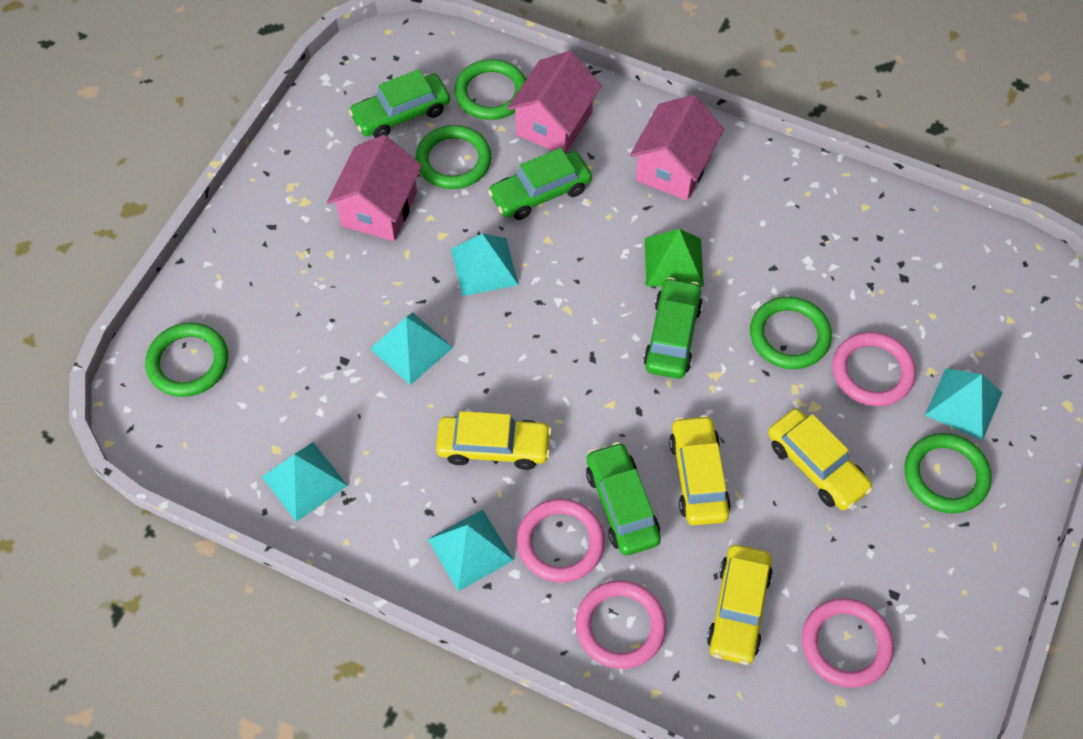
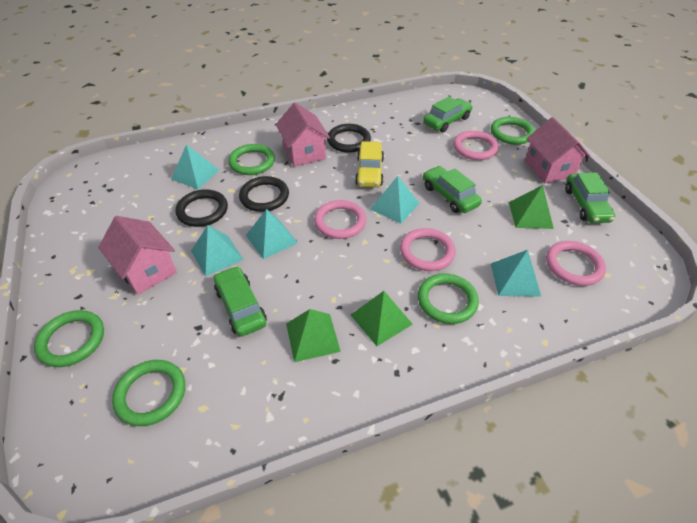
black ring: none = 0 -> [175,189,228,227] [239,176,289,212] [327,124,371,153] = 3
green pyramid: [645,229,704,287] = 1 -> [286,309,341,362] [351,291,413,346] [509,185,554,229] = 3
yellow car: [436,411,552,470] [669,415,731,526] [707,545,773,665] [768,409,873,510] = 4 -> [355,141,384,187] = 1

